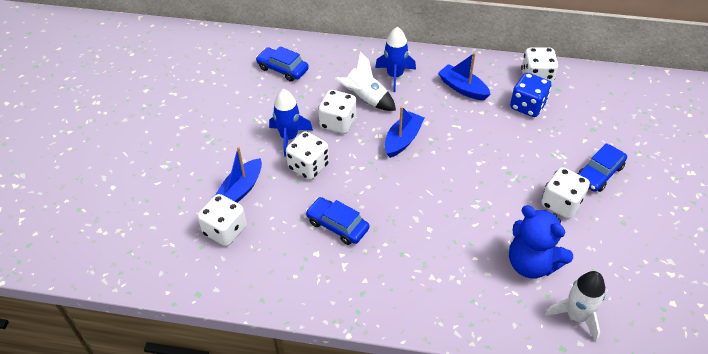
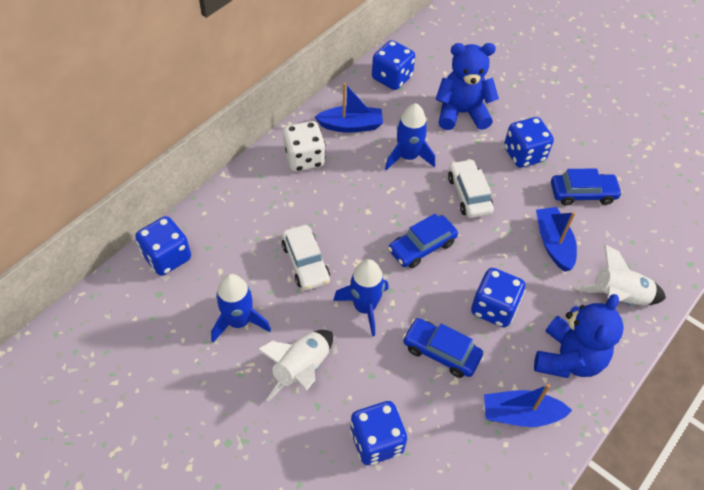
blue dice: [510,73,551,117] = 1 -> [135,216,191,276] [350,401,407,465] [372,40,415,90] [471,268,526,327] [504,117,554,168] = 5
blue rocket: [269,89,313,157] [375,27,416,92] = 2 -> [211,274,271,342] [333,259,389,336] [385,103,435,170] = 3
blue teddy bear: [509,205,573,279] = 1 -> [436,43,499,130] [534,294,624,378] = 2
white car: none = 0 -> [282,225,330,290] [448,159,494,218] = 2
white dice: [198,194,247,246] [286,131,329,180] [318,90,356,134] [521,48,558,85] [541,167,590,218] = 5 -> [283,121,326,172] = 1

